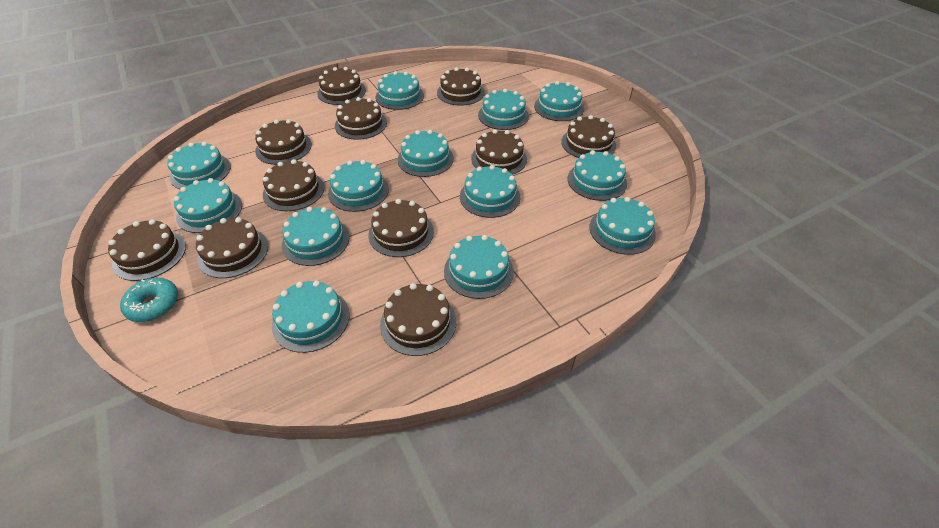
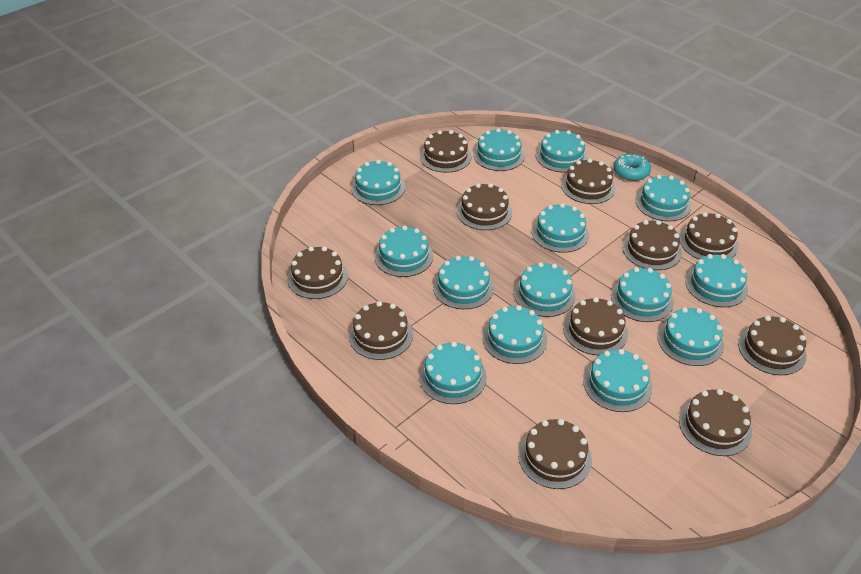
turquoise cake: [167,142,231,189] [174,178,242,233] [272,281,349,353] [282,207,349,266] [328,160,389,212] [375,71,424,110] [398,130,454,177] [444,235,514,299] [460,165,520,218] [478,89,529,130] [534,81,584,121] [568,150,627,201] [590,197,656,255] = 13 -> [351,160,405,205] [375,226,433,277] [419,342,487,404] [433,256,494,309] [473,128,525,171] [482,305,547,364] [514,262,576,317] [532,203,589,253] [536,130,588,173] [583,349,652,412] [611,267,674,322] [636,175,692,221] [658,307,724,366] [685,254,748,307] = 14

